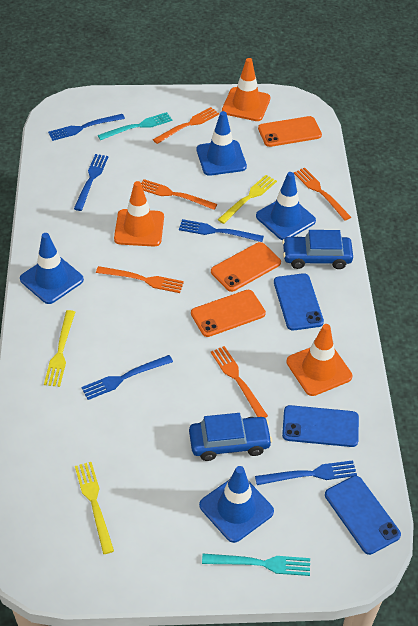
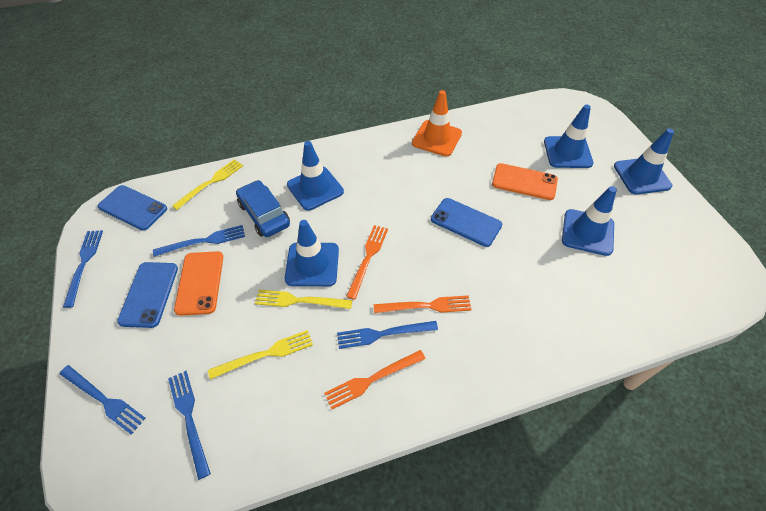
blue car: [189,413,272,461] [282,230,353,269] = 2 -> [236,180,290,237] = 1
blue traffic cone: [20,233,84,304] [197,111,247,176] [199,466,274,543] [256,172,316,240] = 4 -> [285,220,339,286] [287,141,344,211] [544,105,594,168] [562,186,617,256] [614,128,674,195] = 5
orange fork: [96,266,184,293] [141,179,217,210] [153,107,219,144] [211,346,268,418] [294,168,351,221] = 5 -> [324,350,425,409] [346,225,388,300] [374,295,472,313] = 3
orange phone: [191,290,266,337] [211,242,281,292] [258,116,322,147] = 3 -> [174,251,223,316] [492,163,558,200] = 2
orange traffic cone: [114,181,164,246] [222,58,271,121] [286,324,352,396] = 3 -> [412,90,462,156] = 1
turquoise fork: [98,112,173,140] [202,554,310,576] = 2 -> none = 0

